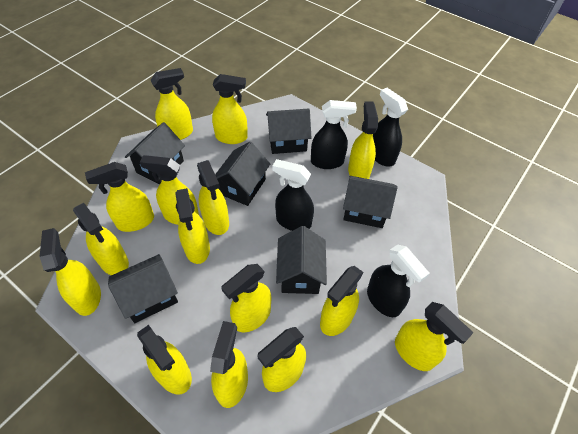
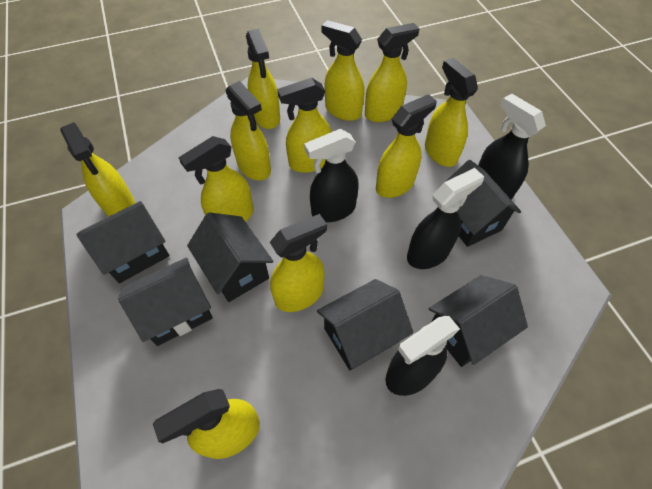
yellow spray bottle: [40,228,101,316] [73,203,129,275] [85,162,154,232] [137,325,192,395] [140,155,199,225] [151,68,193,140] [175,188,210,264] [197,160,229,235] [210,321,248,408] [212,74,248,144] [221,264,271,333] [258,327,306,392] [320,266,364,336] [348,101,378,179] [395,302,474,371] = 15 -> [60,122,135,217] [153,389,260,459] [178,136,254,222] [226,81,271,180] [246,29,280,129] [270,214,327,312] [277,78,332,173] [321,20,365,121] [365,23,420,122] [376,94,437,198] [425,58,478,167] = 11

